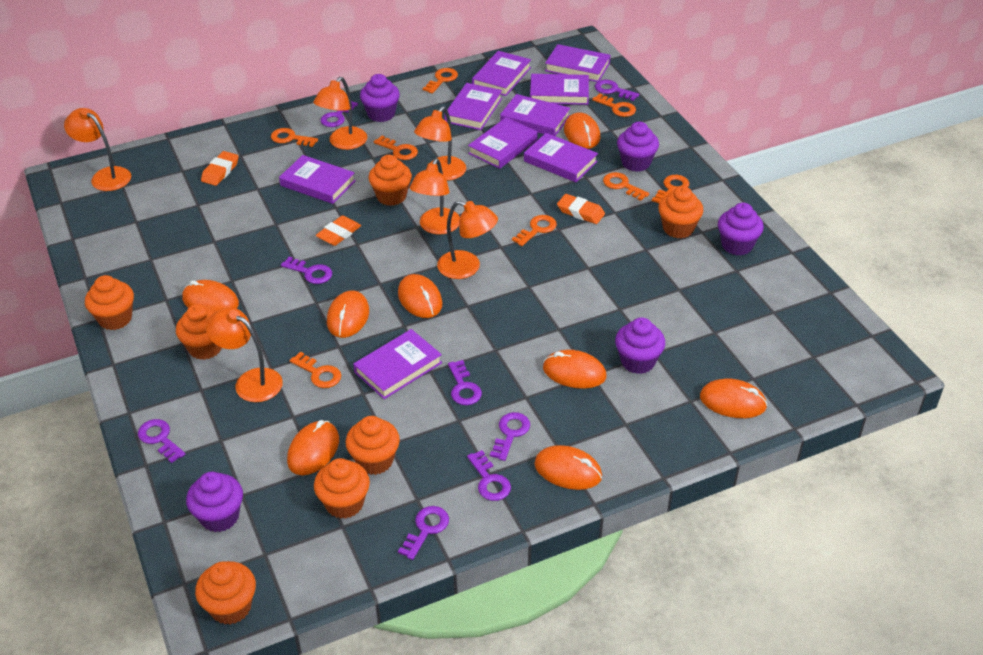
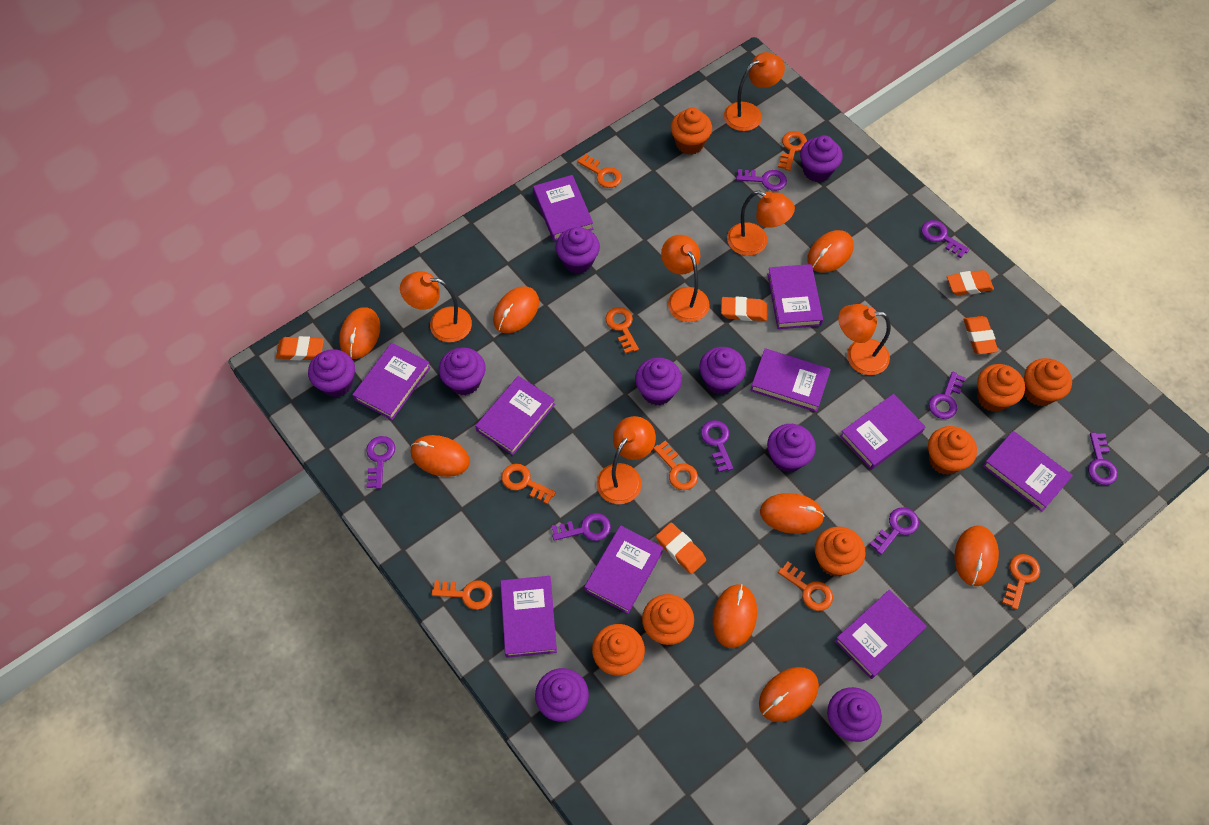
orange eraser: [201,151,239,186] [316,215,361,246] [557,194,605,224] = 3 -> [276,336,324,360] [656,523,706,574] [721,296,767,321] [947,270,994,296] [963,316,998,354] = 5
purple book: [279,155,356,204] [353,329,442,399] [444,83,502,130] [468,117,538,169] [472,51,531,96] [500,94,570,136] [524,133,598,182] [530,74,589,105] [545,44,610,82] = 9 -> [352,343,431,420] [475,376,555,455] [500,576,557,658] [533,175,593,241] [584,525,663,614] [750,348,831,412] [767,264,823,329] [835,590,927,679] [840,394,926,470] [983,431,1073,512] = 10
purple cupcake: [186,472,243,532] [360,74,400,122] [615,317,665,374] [617,122,659,172] [718,203,764,256] = 5 -> [308,349,355,397] [439,348,486,395] [535,668,589,722] [556,227,600,274] [635,358,682,406] [699,347,746,394] [767,424,816,472] [800,135,843,182] [827,687,882,742] = 9

